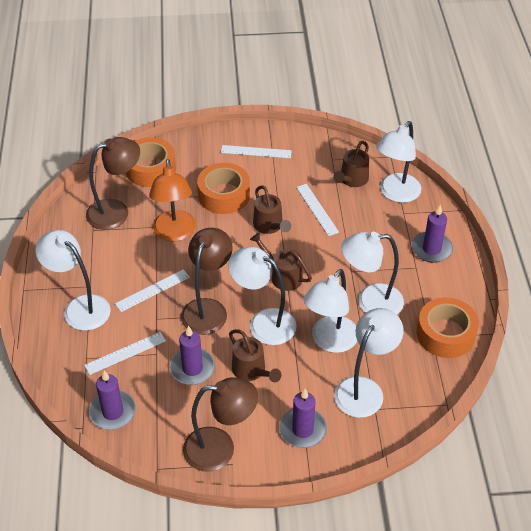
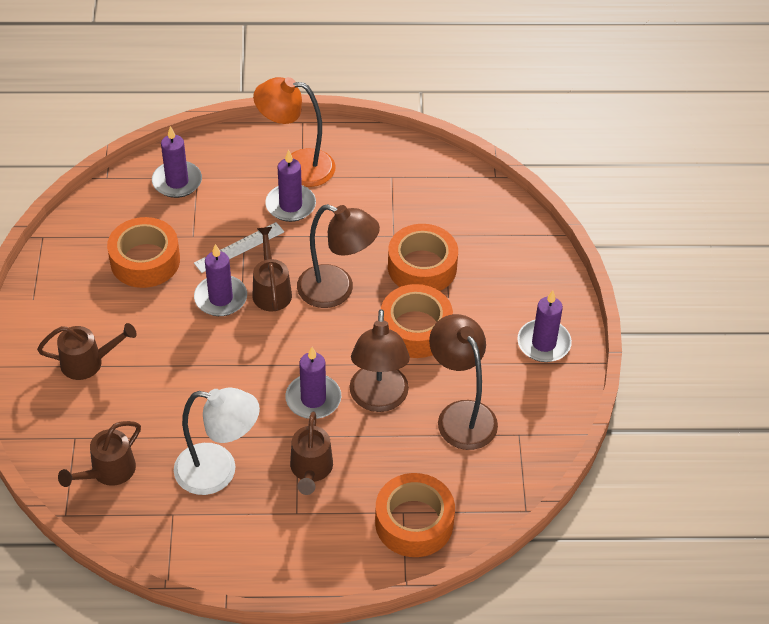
orange tape: [126,137,176,187] [197,163,250,214] [417,297,479,358] = 3 -> [107,217,180,288] [375,473,455,557] [381,284,453,358] [388,224,458,291] = 4
purple candle: [89,370,136,430] [170,326,215,385] [279,389,327,448] [412,205,453,263] = 4 -> [152,126,202,198] [194,244,247,316] [265,150,316,222] [285,347,341,419] [517,290,572,362] = 5
white lamp: [35,230,111,331] [228,247,297,345] [303,269,357,353] [334,308,404,418] [341,232,404,314] [376,121,422,203] = 6 -> [174,388,260,495] = 1
white ruler: [84,332,166,375] [115,269,190,312] [221,145,292,158] [296,184,339,236] = 4 -> [194,222,284,273] = 1

